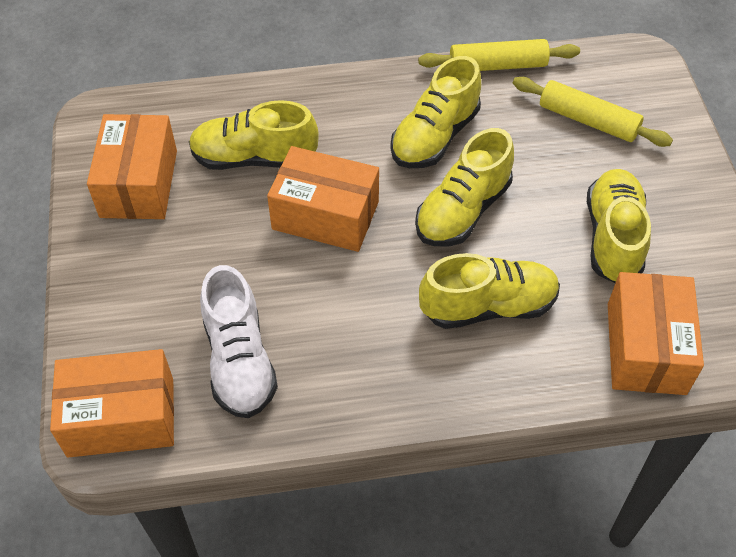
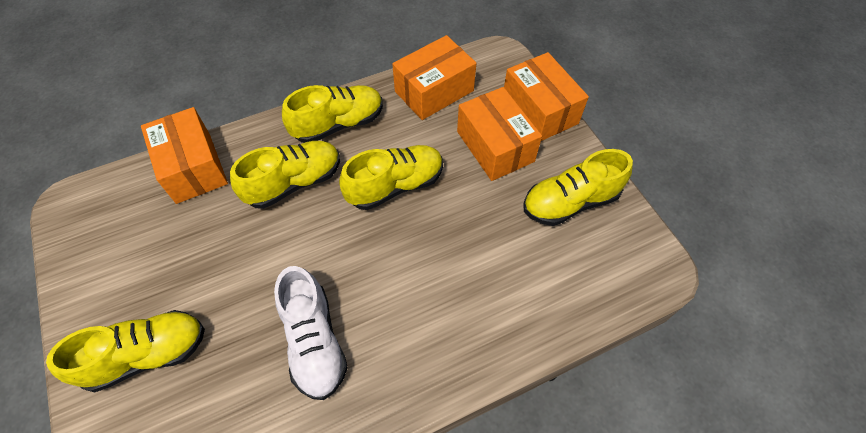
yellow rolling pin: [418,39,580,71] [513,77,673,147] = 2 -> none = 0

